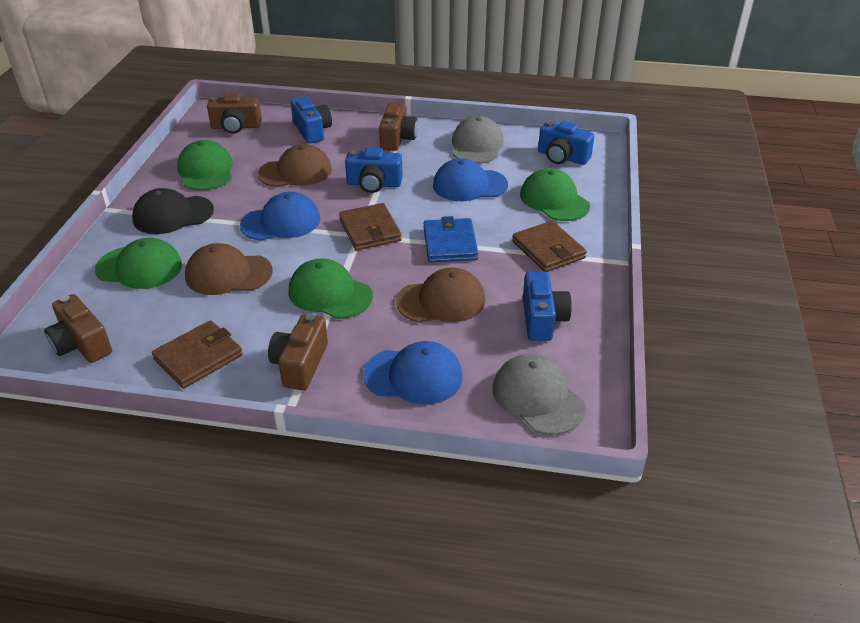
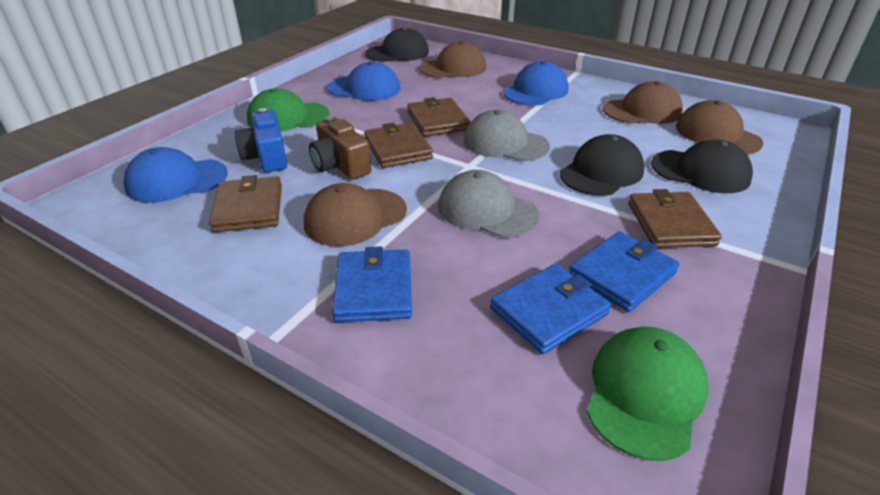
black cap: [132,188,214,234] = 1 -> [365,27,429,62] [560,134,645,196] [651,139,753,193] = 3
blue camera: [291,96,332,144] [345,147,403,193] [523,272,572,341] [538,121,594,165] = 4 -> [235,108,287,172] = 1
blue wallet: [424,216,478,262] = 1 -> [332,246,412,322] [490,263,611,354] [569,231,679,312] = 3
brown camera: [44,294,112,363] [207,93,262,134] [268,314,328,390] [379,103,418,151] = 4 -> [309,116,371,180] = 1
brown cap: [185,243,273,295] [258,144,332,187] [396,267,485,323] = 3 -> [304,183,407,247] [419,41,486,78] [603,81,683,124] [676,100,763,154] = 4
brown wallet: [152,320,243,389] [339,203,402,250] [512,221,587,272] = 3 -> [209,175,282,232] [364,123,433,168] [407,97,470,137] [628,189,722,248] = 4
green cap: [95,238,182,289] [177,140,233,190] [289,258,373,319] [520,168,590,221] = 4 -> [247,88,329,131] [587,327,709,461] = 2

